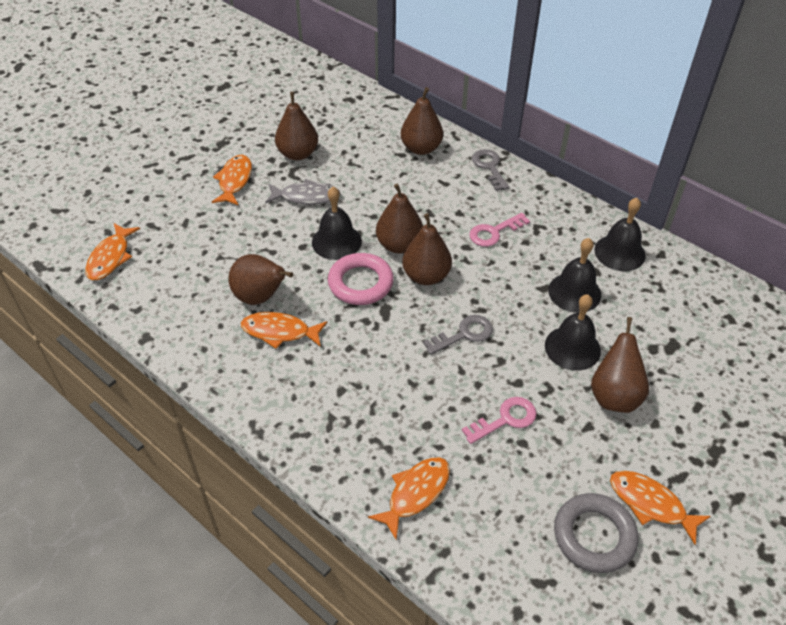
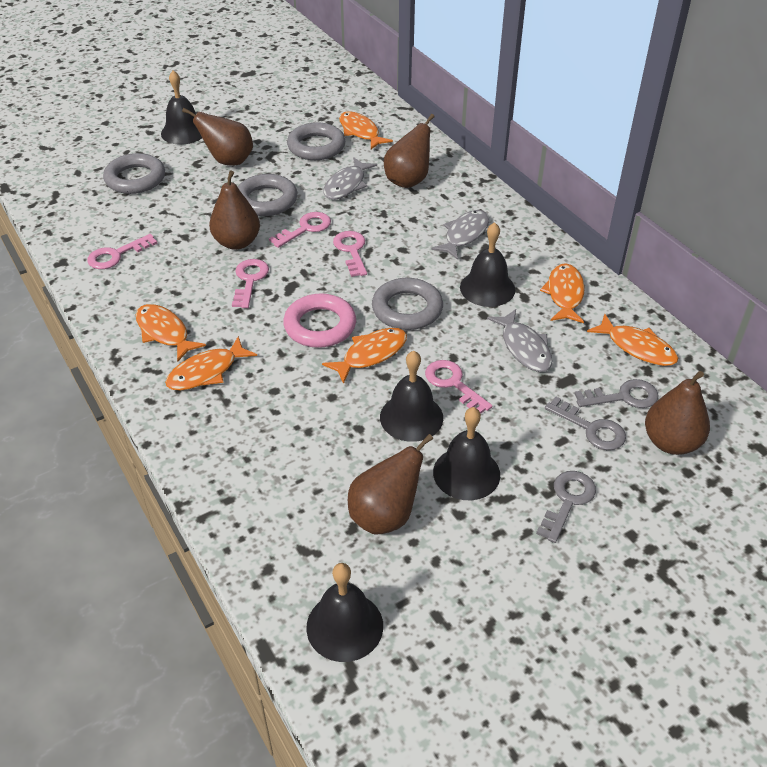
black bell: [312,187,362,260] [545,294,601,371] [548,238,601,313] [594,198,646,271] = 4 -> [161,70,202,145] [306,563,383,662] [380,351,443,442] [433,407,500,500] [460,222,515,307] = 5
brown pear: [228,254,293,305] [275,92,318,161] [376,184,423,254] [401,87,443,155] [402,214,452,285] [591,317,649,413] = 6 -> [182,108,253,166] [209,171,260,250] [348,434,433,534] [384,114,435,188] [645,371,710,455] = 5
grey fish: [265,179,341,205] = 1 -> [323,157,377,200] [431,210,489,260] [487,309,552,372] = 3
grey key: [423,315,493,355] [472,149,509,191] = 2 -> [536,471,596,543] [545,397,626,450] [575,379,659,408] = 3
grey ring: [554,493,638,573] = 1 -> [103,153,165,194] [238,174,297,216] [287,122,345,160] [372,278,443,330] = 4
orange fish: [85,223,140,280] [212,155,252,206] [241,312,327,349] [368,457,450,539] [610,471,711,545] = 5 -> [136,304,206,362] [165,336,257,391] [322,328,407,384] [339,111,393,149] [540,263,585,323] [587,314,678,366] = 6
pink key: [462,397,537,444] [469,213,530,247] = 2 -> [87,234,158,269] [232,259,269,308] [269,212,331,248] [333,231,367,277] [425,360,492,414] = 5

